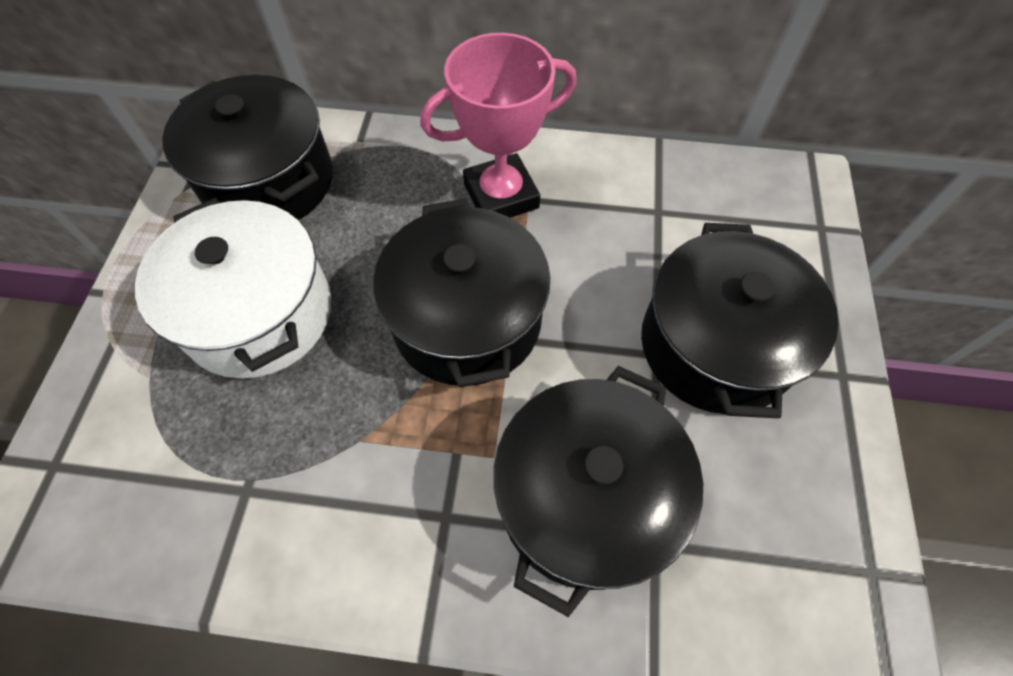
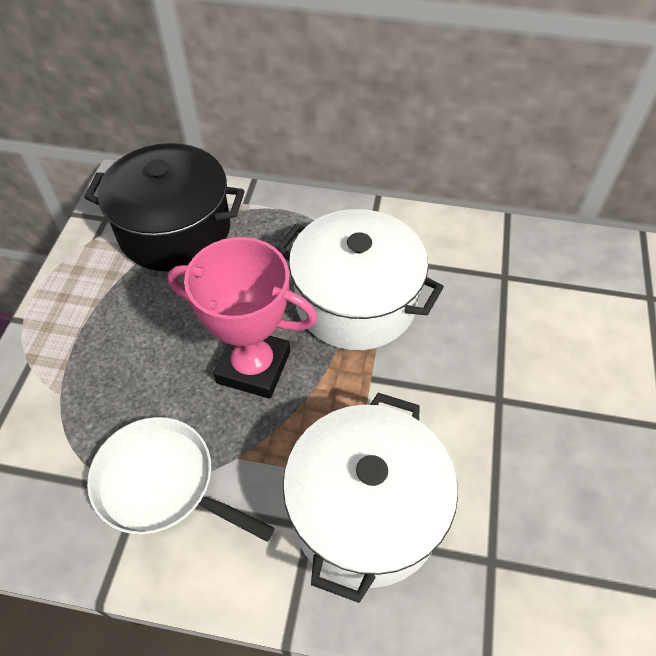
black pot: [162,75,333,220] [373,199,550,387] [493,366,703,617] [641,223,839,418] = 4 -> [84,143,245,271] = 1
white pan: none = 0 -> [87,417,274,542] = 1
white pot: [135,198,331,378] = 1 -> [276,209,444,350] [283,393,458,603] = 2

